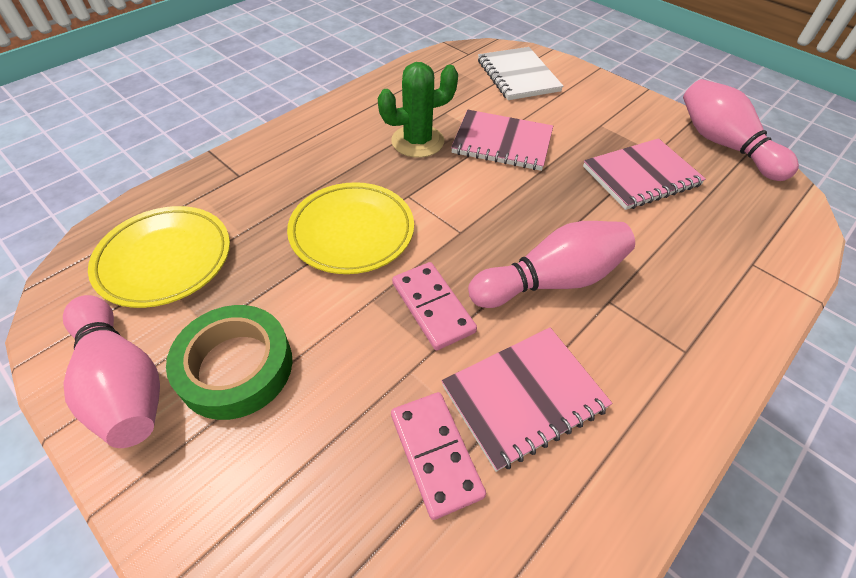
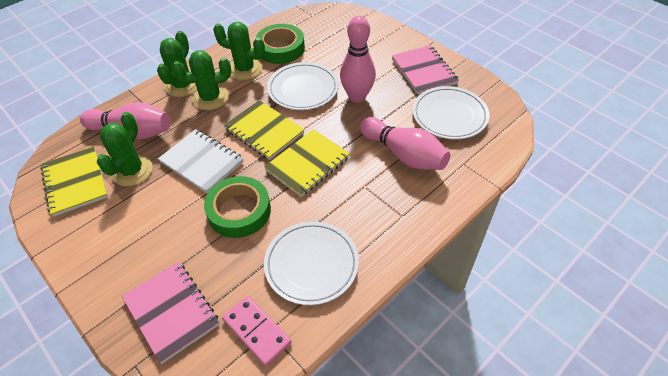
green cactus: [378,62,458,158] = 1 -> [97,112,153,186] [157,31,197,97] [172,50,231,110] [213,22,265,80] = 4
green tape: [166,305,292,420] = 1 -> [204,176,271,238] [255,24,305,64] = 2
pink domino: [391,392,486,520] [392,262,477,350] = 2 -> [222,296,292,366] = 1
pink notebook: [442,327,612,472] [451,110,553,171] [583,138,706,210] = 3 -> [122,262,219,364] [392,45,459,95] = 2
white plate: none = 0 -> [264,221,359,305] [267,62,339,110] [412,86,489,140] = 3
yellow notebook: none = 0 -> [41,146,108,217] [224,100,305,160] [264,129,350,197] = 3
yellow plate: [88,206,230,308] [287,182,414,274] = 2 -> none = 0

